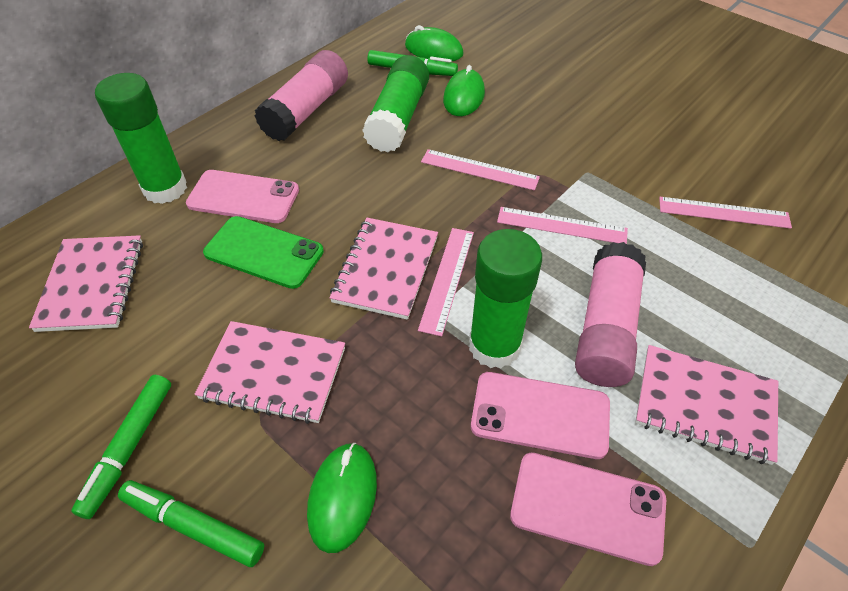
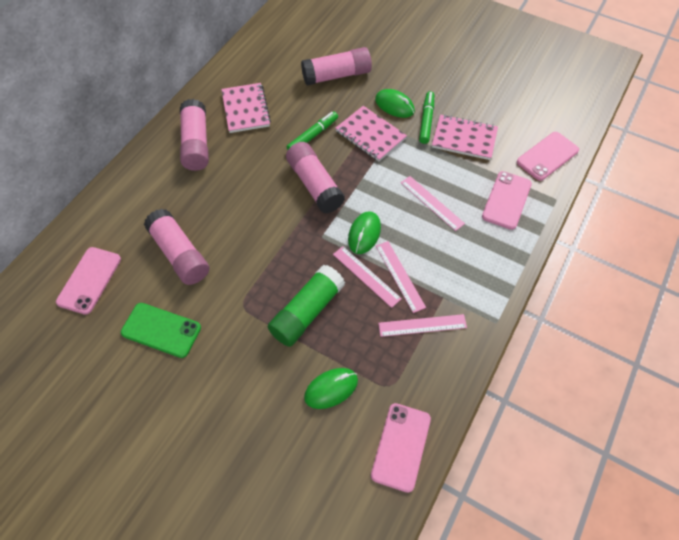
green glue stick: [95,73,187,204] [362,55,429,152] [469,229,542,369] = 3 -> [267,265,345,347] = 1
green marker: [71,375,171,519] [118,480,264,567] [367,50,458,76] = 3 -> [287,111,338,150] [419,91,434,144] = 2
pink glue stick: [255,50,348,141] [575,242,646,387] = 2 -> [144,209,209,285] [180,99,209,171] [286,142,345,213] [301,47,372,86] = 4
pink notebook: [29,235,143,332] [194,321,345,424] [329,218,438,320] [635,345,778,465] = 4 -> [221,83,271,133] [335,106,407,161] [432,114,498,160] = 3
pink phone: [186,170,299,223] [471,372,610,459] [510,453,666,566] = 3 -> [56,247,121,315] [371,403,431,493] [482,171,532,230] [517,132,579,181] = 4

